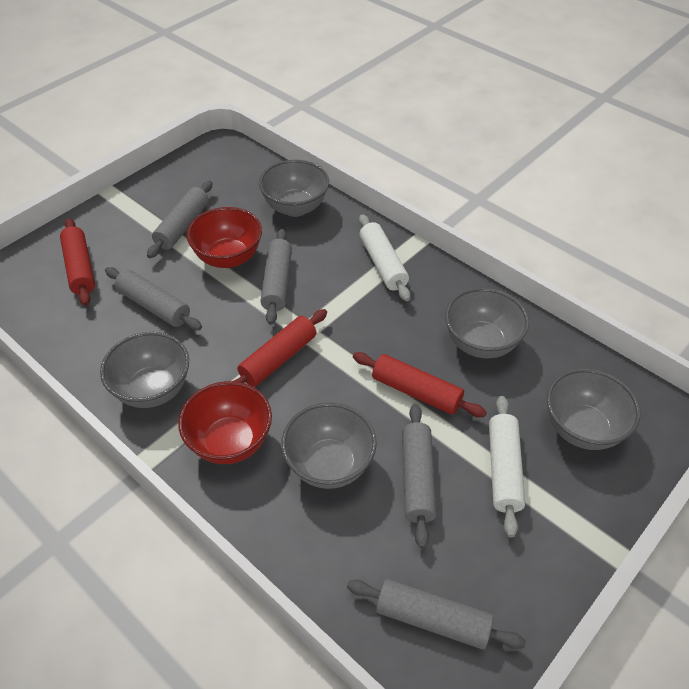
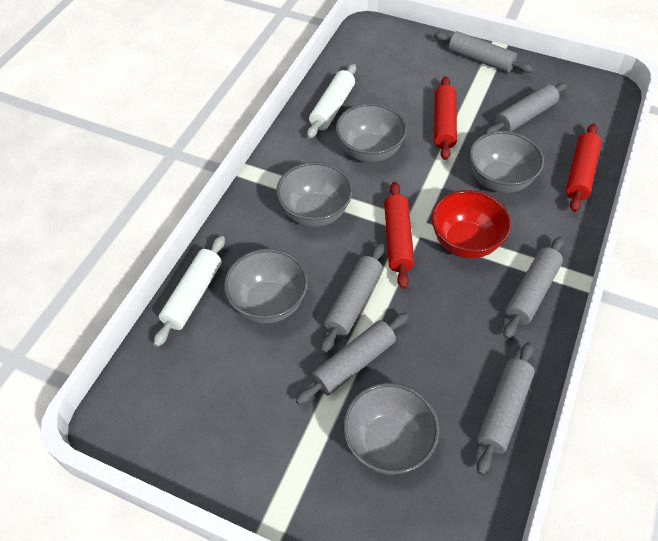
grey rolling pin: [105,267,202,330] [147,181,212,258] [260,229,292,325] [347,579,526,650] [402,404,437,548] = 5 -> [296,313,409,405] [321,243,384,353] [434,31,533,73] [477,342,535,475] [485,83,568,134] [503,237,564,339] = 6
red bowl: [178,381,272,464] [186,207,262,268] = 2 -> [432,190,511,259] = 1

